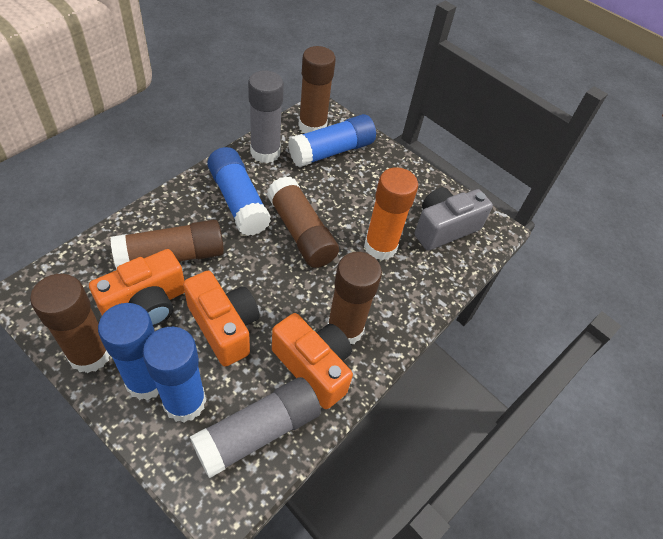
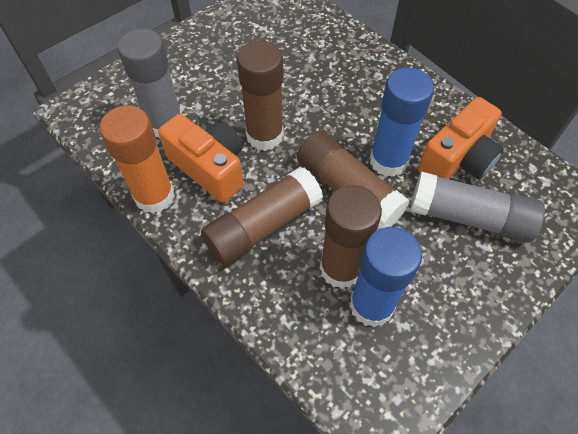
blue glue stick: [98,303,159,400] [143,327,206,423] [207,147,271,236] [288,114,376,167] = 4 -> [350,227,422,327] [370,68,434,177] = 2
brown glue stick: [30,274,110,373] [110,220,224,270] [267,176,339,268] [298,46,336,133] [327,252,382,344] = 5 -> [201,166,323,266] [237,41,283,151] [297,130,410,229] [320,185,382,289] = 4
grey camera: [415,187,493,251] = 1 -> none = 0
orange camera: [89,249,185,327] [183,271,260,367] [272,313,353,409] = 3 -> [158,114,243,203] [418,97,504,179] = 2

